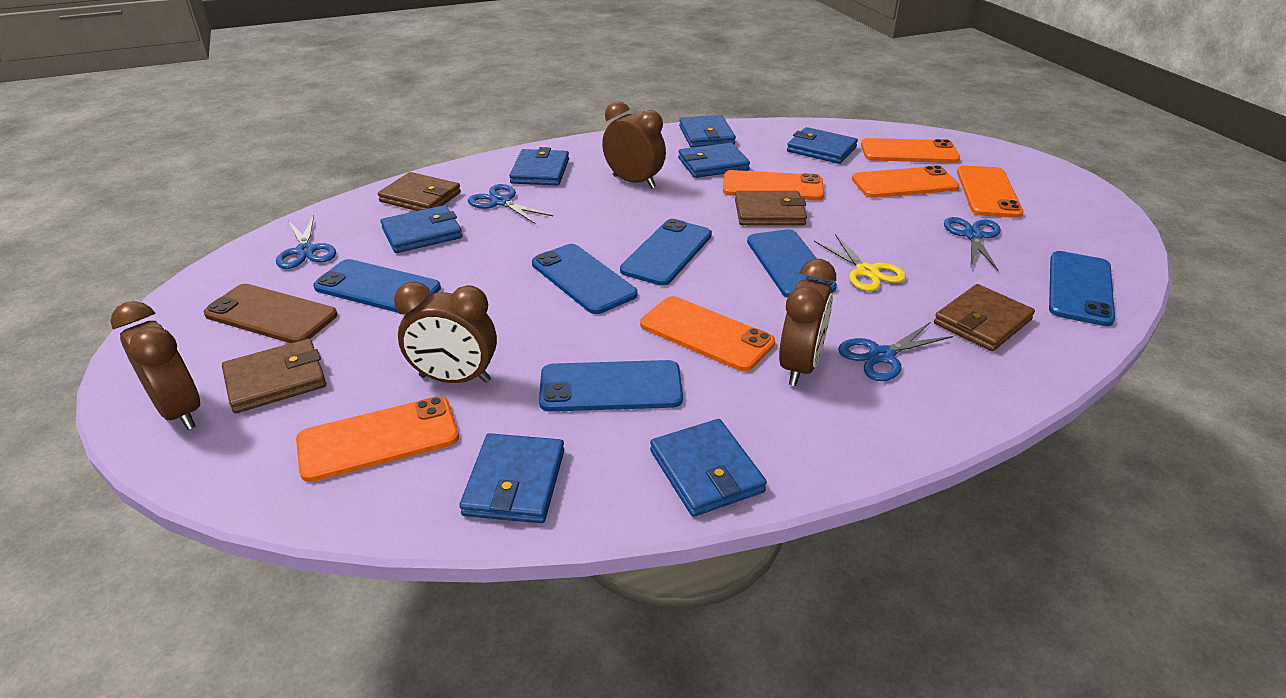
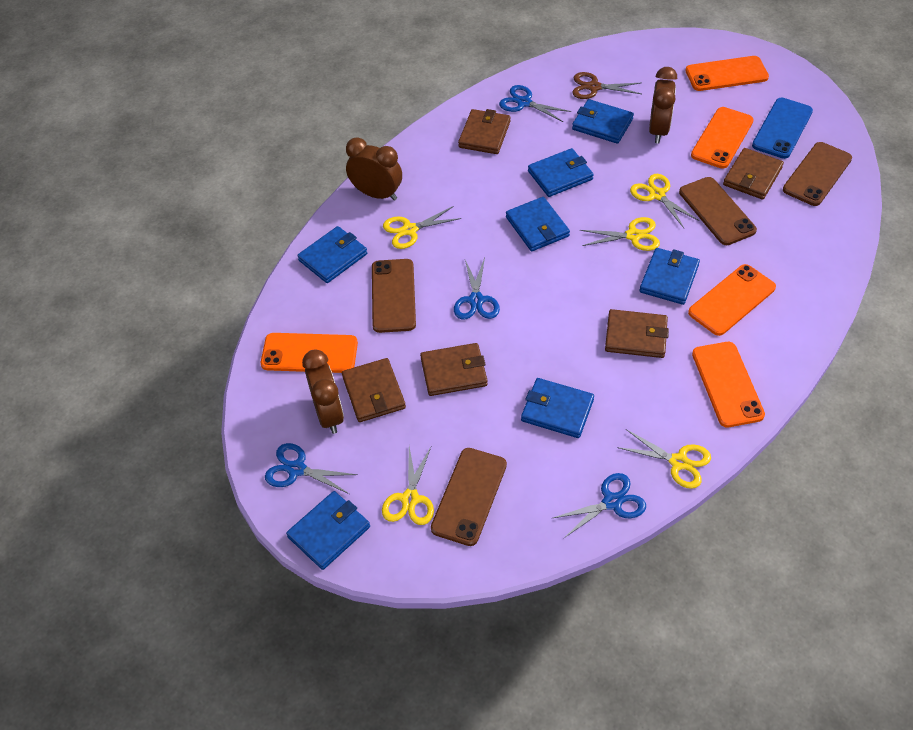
blue phone: [313,259,441,314] [532,244,638,314] [539,360,683,412] [620,219,712,286] [747,229,837,298] [1049,251,1115,326] = 6 -> [752,98,813,159] = 1
brown clock: [110,301,200,430] [394,282,497,383] [602,101,666,188] [779,259,836,386] = 4 -> [302,349,344,434] [346,137,402,201] [649,67,677,143] = 3
brown phone: [204,284,337,343] = 1 -> [372,259,416,333] [431,448,507,546] [679,177,757,245] [783,142,852,206] = 4
brown scissors: none = 0 -> [573,72,641,99] = 1
brown wallet: [222,339,326,413] [378,172,461,211] [735,191,807,225] [934,284,1035,351] = 4 -> [342,358,406,422] [420,343,488,396] [458,109,511,154] [605,309,669,358] [723,148,784,200] = 5
orange phone: [296,396,459,482] [640,296,775,371] [723,170,824,200] [852,165,960,198] [861,138,960,163] [957,165,1024,218] = 6 -> [261,333,358,373] [685,56,769,91] [688,264,776,336] [691,107,754,169] [692,342,765,427] = 5
yellow scissors: [814,234,906,291] = 1 -> [382,445,434,525] [383,206,462,249] [580,217,660,251] [617,429,711,489] [630,174,699,228] = 5

